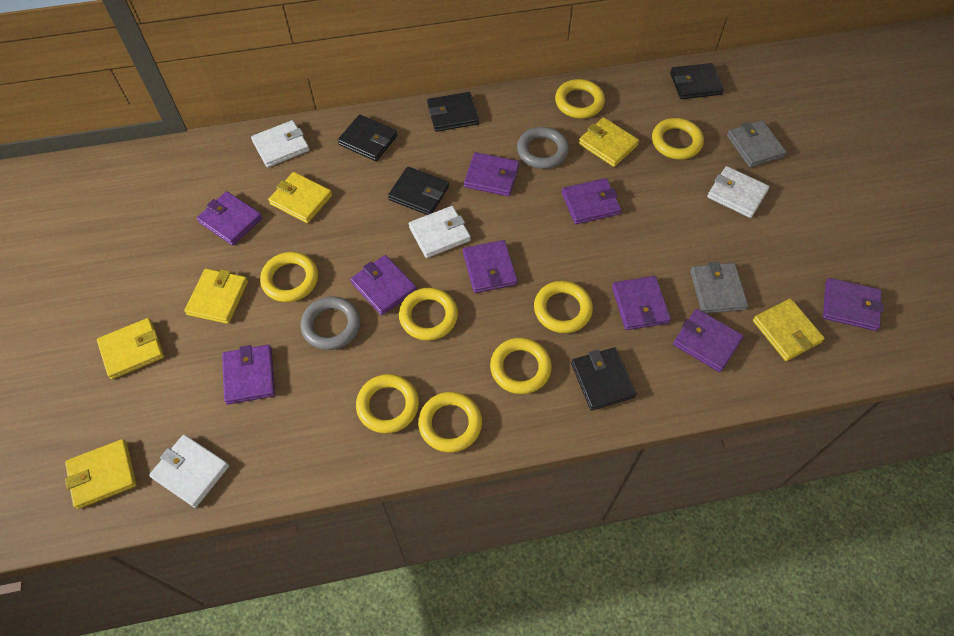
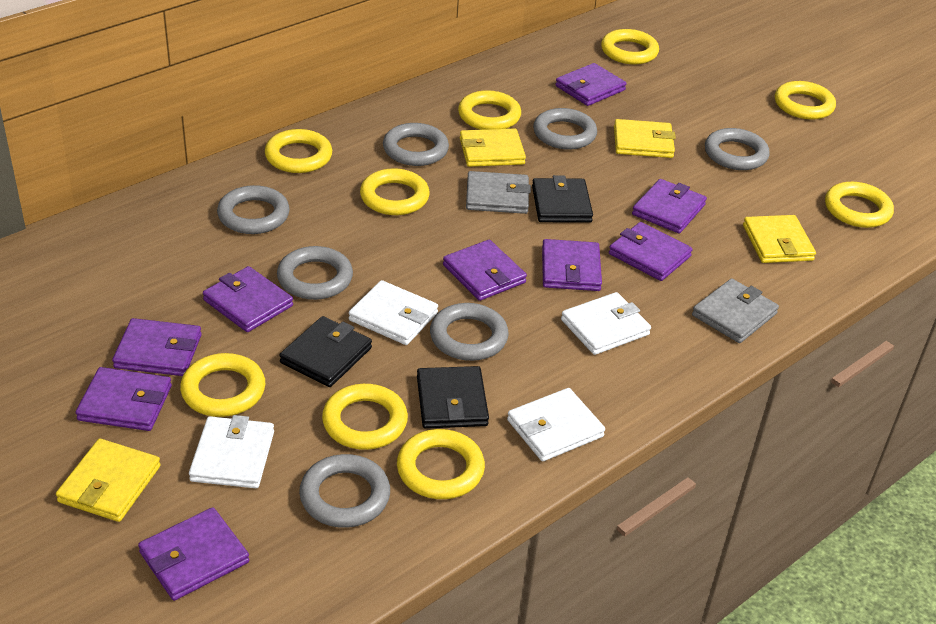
black wallet: [338,114,397,161] [388,166,449,215] [427,92,479,132] [571,347,637,410] [670,63,724,99] = 5 -> [279,316,372,387] [417,366,489,429] [532,175,593,223] = 3
grey ring: [301,296,360,350] [517,127,569,169] = 2 -> [217,185,290,234] [277,246,353,300] [299,454,390,528] [383,123,449,166] [430,303,509,361] [533,108,597,150] [705,128,770,170] = 7
yellow ring: [260,252,318,302] [356,374,419,434] [399,288,458,341] [418,392,482,452] [490,338,552,394] [534,281,593,333] [555,79,605,118] [652,118,704,159] = 8 -> [180,353,265,417] [265,129,332,173] [322,384,408,450] [360,168,430,215] [397,429,485,499] [458,90,521,130] [601,29,659,65] [775,81,836,120] [825,182,894,228] = 9
yellow wallet: [65,439,137,509] [97,318,164,379] [184,269,248,324] [268,172,332,223] [579,117,639,167] [753,298,825,361] = 6 -> [56,439,161,522] [460,128,526,167] [614,119,676,158] [743,215,816,263] = 4

